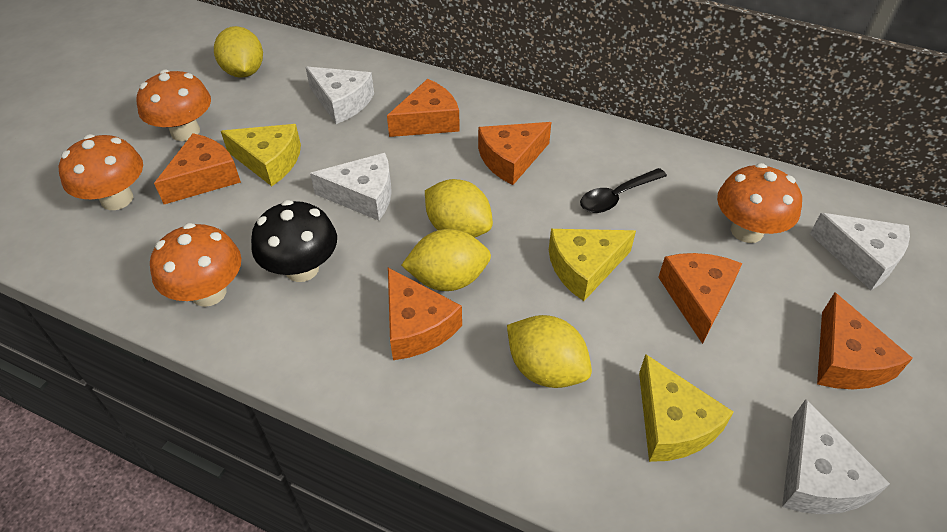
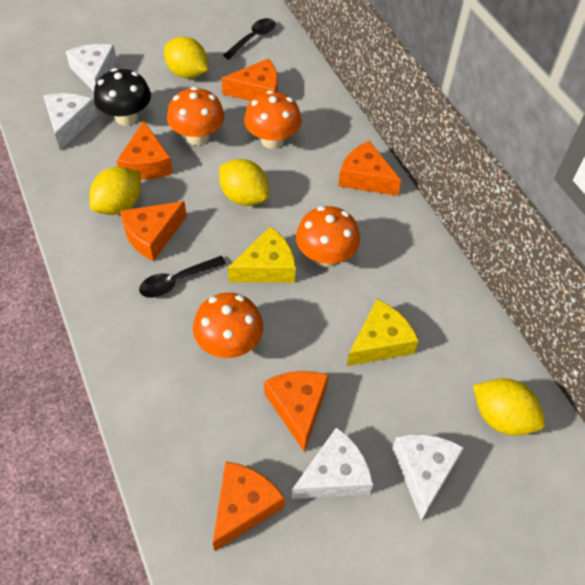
black spoon: [580,168,667,213] = 1 -> [139,256,226,298] [223,18,275,60] = 2
yellow cheese: [221,124,301,186] [549,229,636,301] [639,354,734,462] = 3 -> [228,227,296,283] [347,299,419,366] = 2

